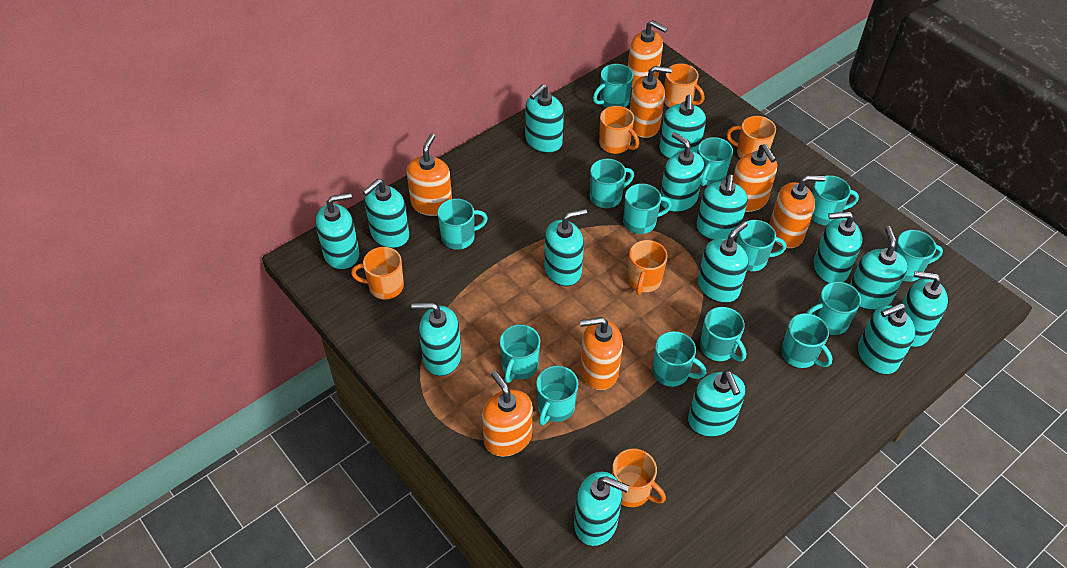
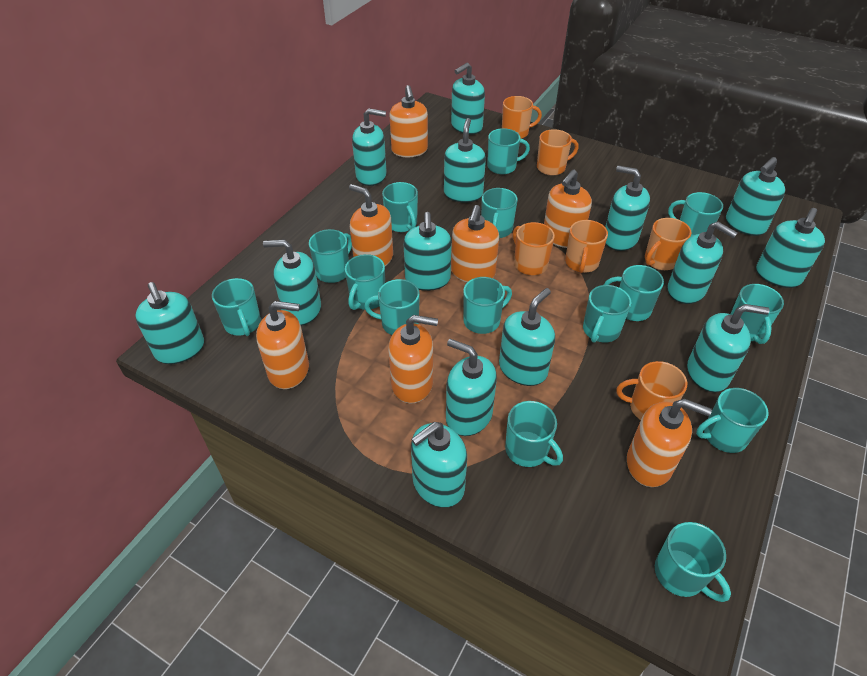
turquoise mug: [437,198,488,250] [500,324,540,383] [536,366,578,425] [590,159,634,208] [593,64,634,108] [623,183,672,234] [652,331,706,387] [697,137,733,186] [700,307,746,361] [736,220,786,271] [781,313,832,368] [806,281,861,335] [811,175,859,225] [894,230,943,282] = 14 -> [212,278,261,336] [309,229,352,283] [345,254,385,310] [364,279,420,335] [382,182,418,232] [463,277,512,334] [481,188,518,238] [487,128,530,174] [505,401,563,467] [583,285,631,343] [604,265,664,321] [655,522,731,602] [668,192,723,237] [696,388,769,453] [731,284,784,344] = 15
turquoise soap dispenser: [315,193,359,270] [363,179,409,248] [411,303,461,376] [525,84,564,153] [544,209,587,286] [574,471,629,546] [659,94,706,159] [660,132,704,212] [688,370,746,437] [696,174,748,240] [698,221,748,303] [813,211,863,283] [850,226,908,310] [858,303,916,375] [902,271,948,347] = 15 -> [135,282,204,364] [263,240,321,326] [352,108,387,186] [404,212,452,291] [411,422,467,508] [444,118,486,203] [446,339,497,436] [451,63,485,134] [499,288,555,386] [605,165,650,251] [668,222,738,304] [687,304,770,392] [726,157,785,236] [756,208,825,288] = 14

